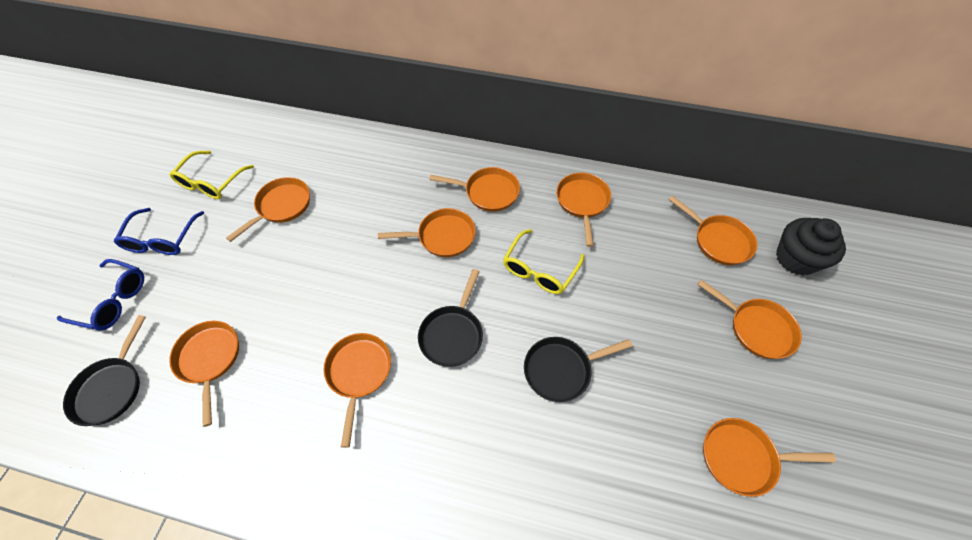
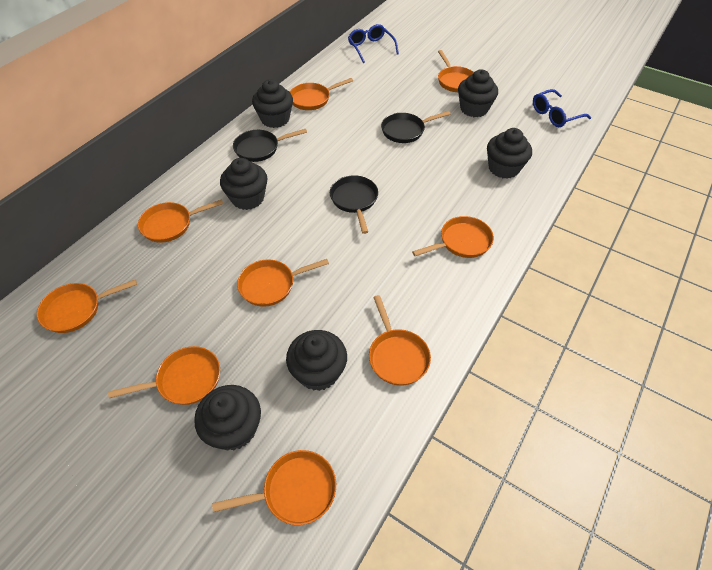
black cupcake: [776,218,846,276] = 1 -> [194,385,261,450] [220,158,267,210] [252,79,293,128] [286,330,347,391] [458,69,498,117] [487,128,532,179] = 6
yellow glasses: [169,151,254,199] [503,229,584,294] = 2 -> none = 0

